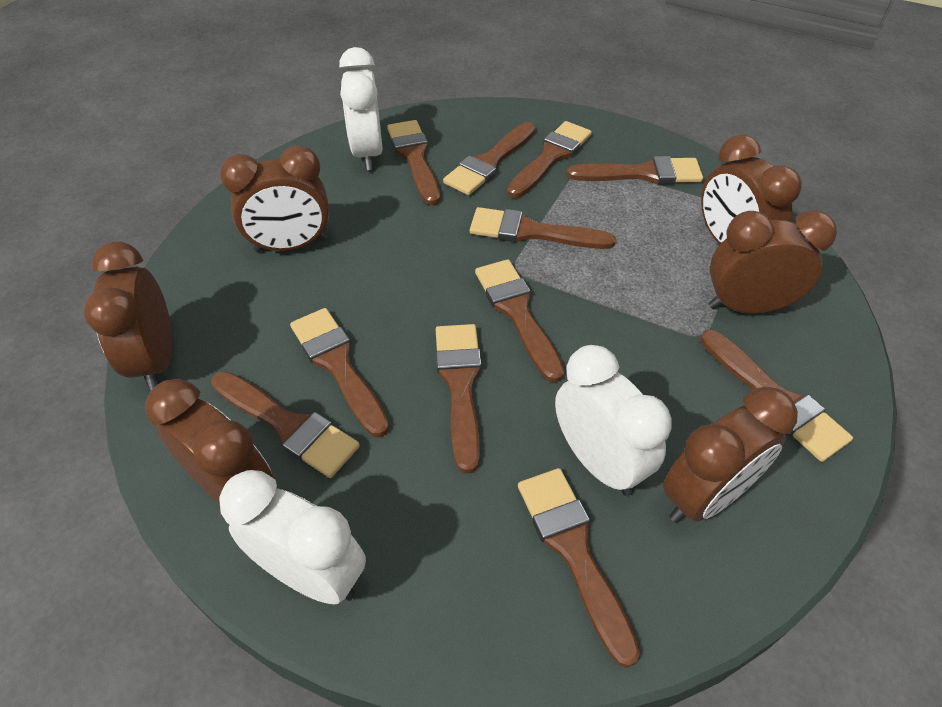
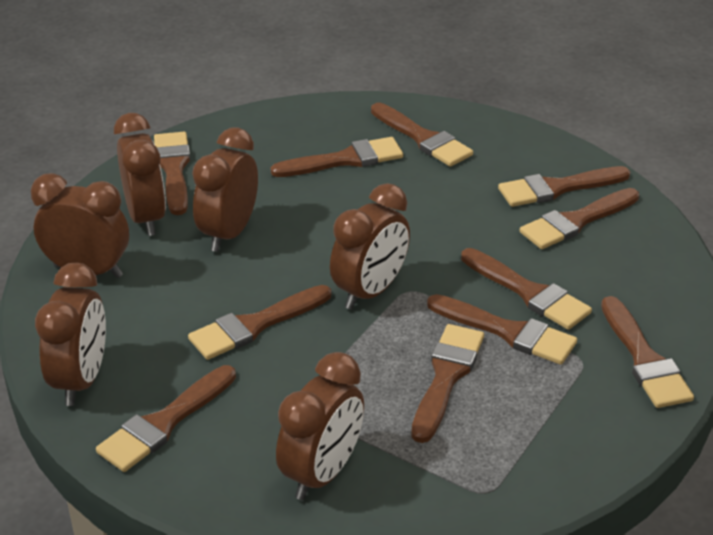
white clock: [219,470,366,605] [339,47,382,170] [555,345,672,496] = 3 -> none = 0

